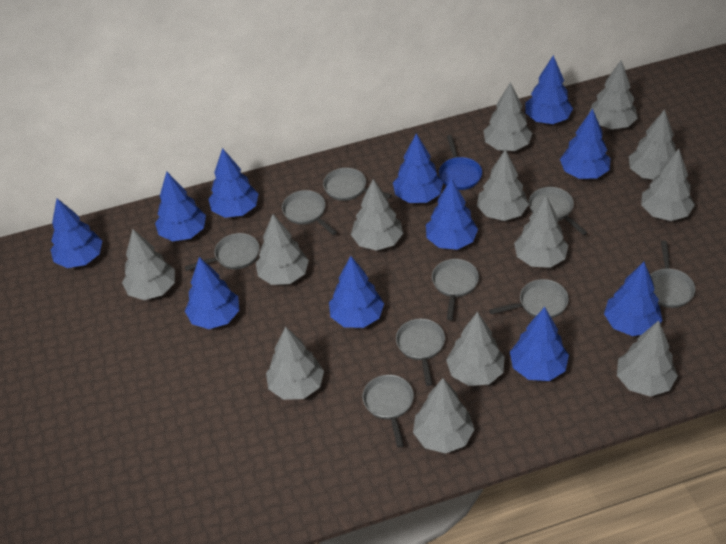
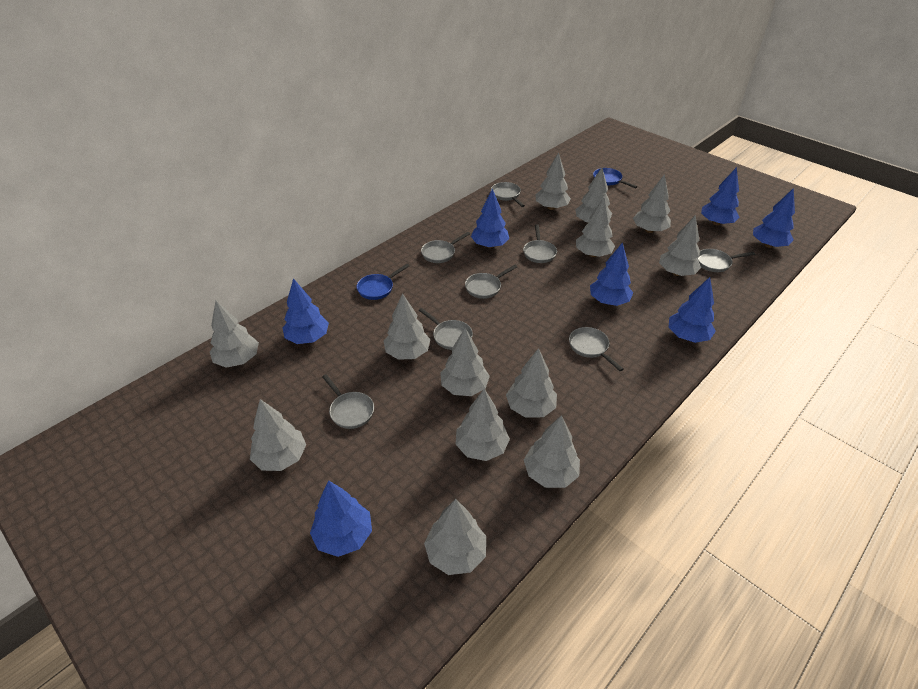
blue pan: [439,135,482,190] = 1 -> [357,264,409,300] [593,168,638,188] = 2
blue tree: [51,198,102,268] [155,172,206,241] [185,257,239,329] [208,148,259,218] [329,256,384,328] [393,133,443,203] [426,178,478,250] [510,307,569,381] [525,55,573,124] [560,109,610,179] [604,262,663,336] = 11 -> [283,278,329,344] [310,480,372,557] [471,189,509,248] [590,242,633,306] [669,277,716,343] [701,167,739,226] [753,188,795,248] = 7
grey pan: [185,233,259,271] [282,190,337,235] [323,168,392,201] [362,375,414,448] [396,319,445,386] [432,259,479,320] [489,279,569,318] [529,187,588,235] [650,241,695,308] = 9 -> [322,374,374,429] [419,308,473,350] [421,232,470,263] [465,265,517,299] [491,182,525,207] [523,224,557,263] [569,327,624,371] [697,249,755,272] = 8

